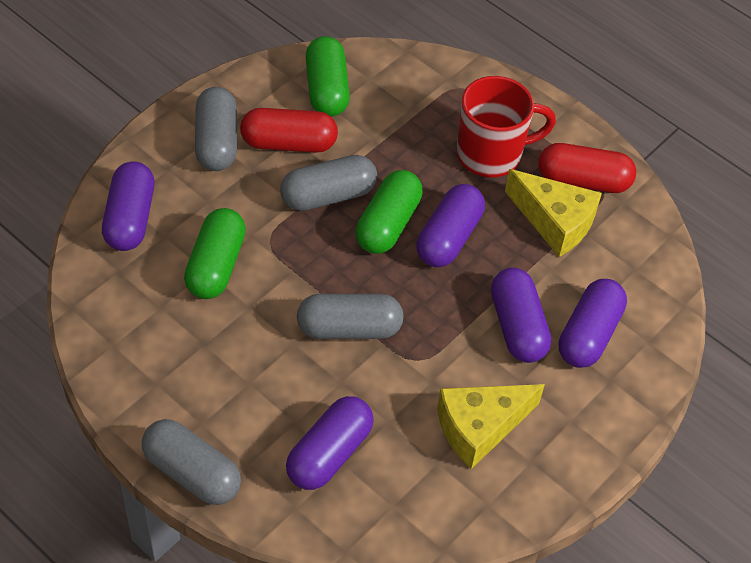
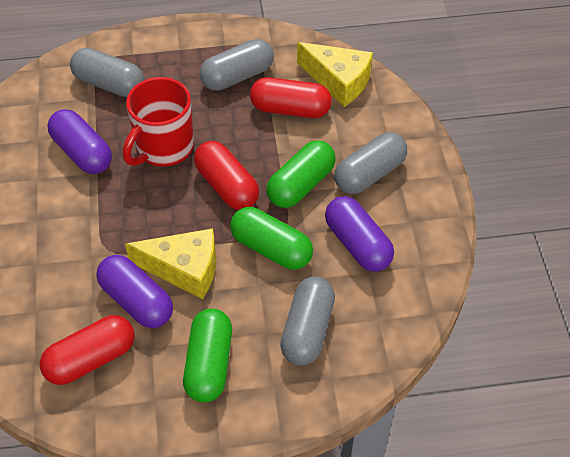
purple capsule: [102,161,155,251] [286,396,374,490] [416,184,485,267] [491,268,551,363] [559,279,627,368] = 5 -> [47,109,112,174] [96,255,173,328] [325,196,394,272] = 3
red capsule: [240,108,338,153] [538,143,636,193] = 2 -> [40,315,135,385] [194,141,259,210] [250,77,332,118] = 3

